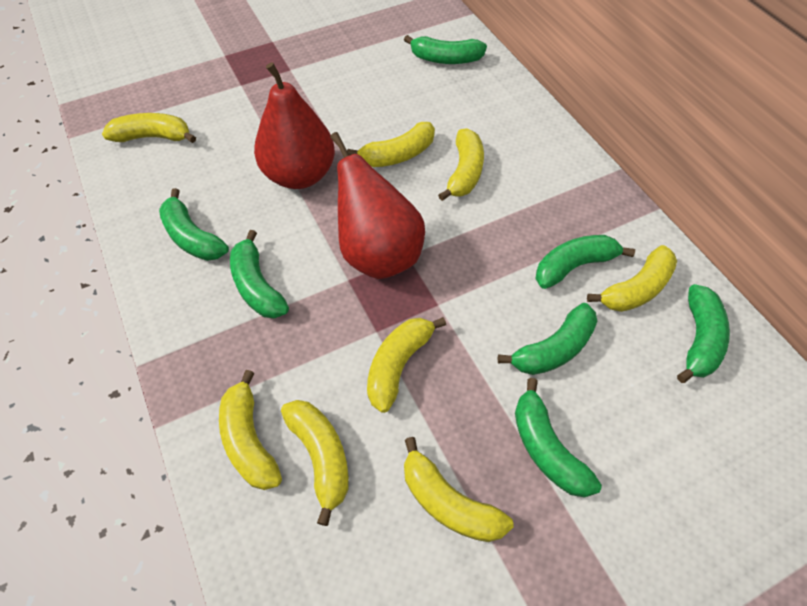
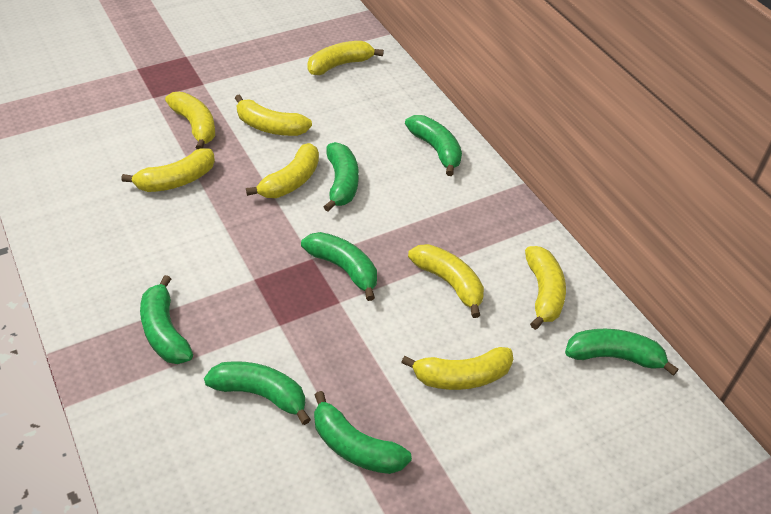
red pear: [254,62,335,189] [330,132,425,279] = 2 -> none = 0

